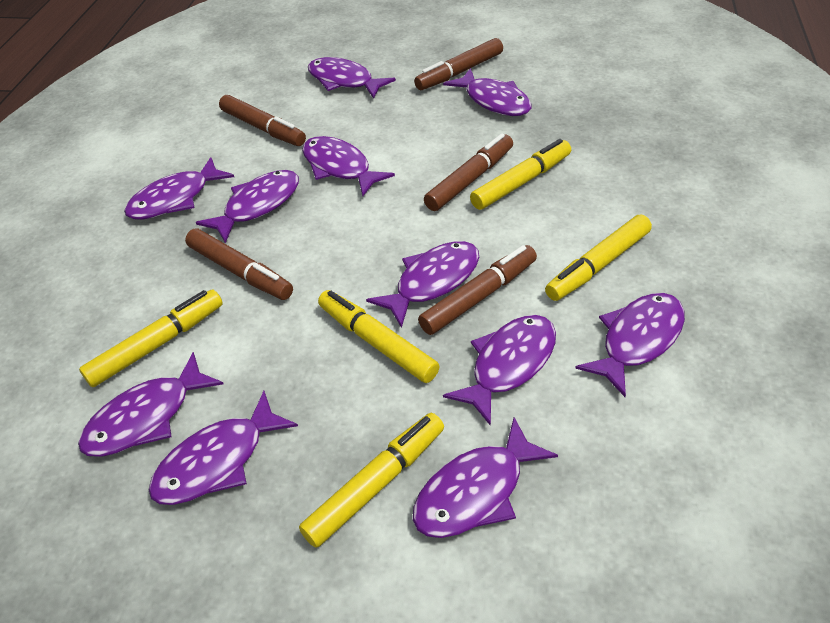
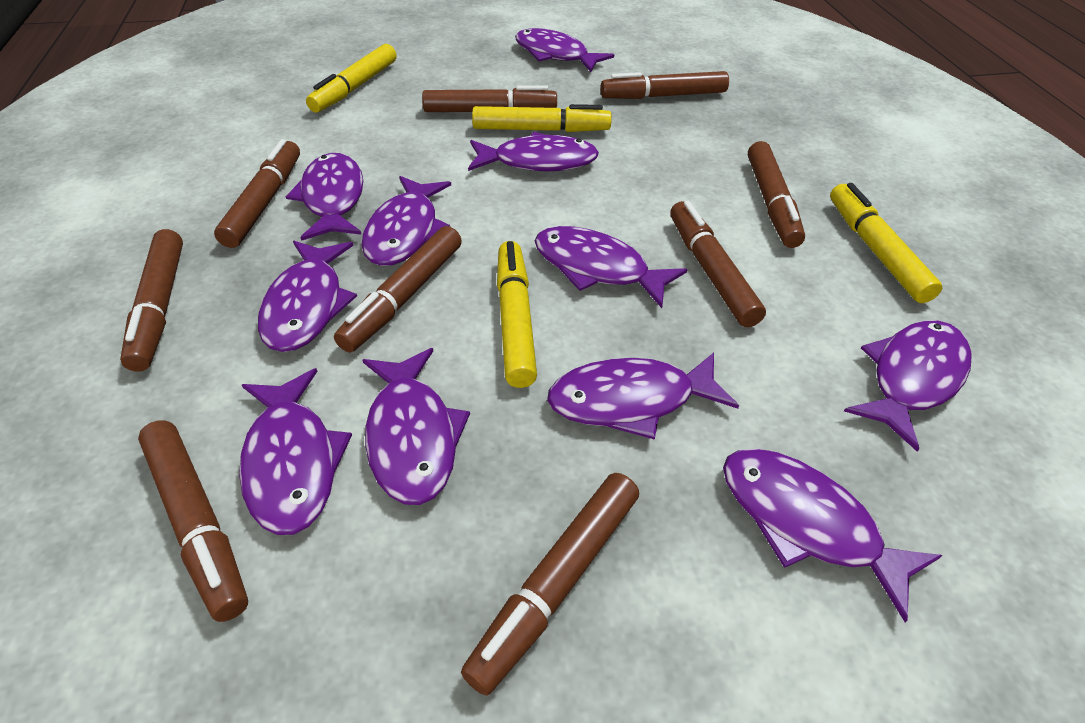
brown marker: [185,229,293,300] [219,95,306,146] [414,38,503,90] [418,245,537,335] [424,133,513,211] = 5 -> [120,229,183,371] [138,420,248,622] [214,139,300,248] [334,226,462,352] [422,85,557,112] [461,473,639,696] [600,71,729,99] [670,201,766,327] [748,141,805,248] = 9
yellow marker: [79,290,223,387] [299,413,444,548] [318,290,440,383] [470,139,571,210] [545,215,652,301] = 5 -> [306,44,396,113] [472,104,612,132] [497,241,537,388] [830,183,942,303] = 4

